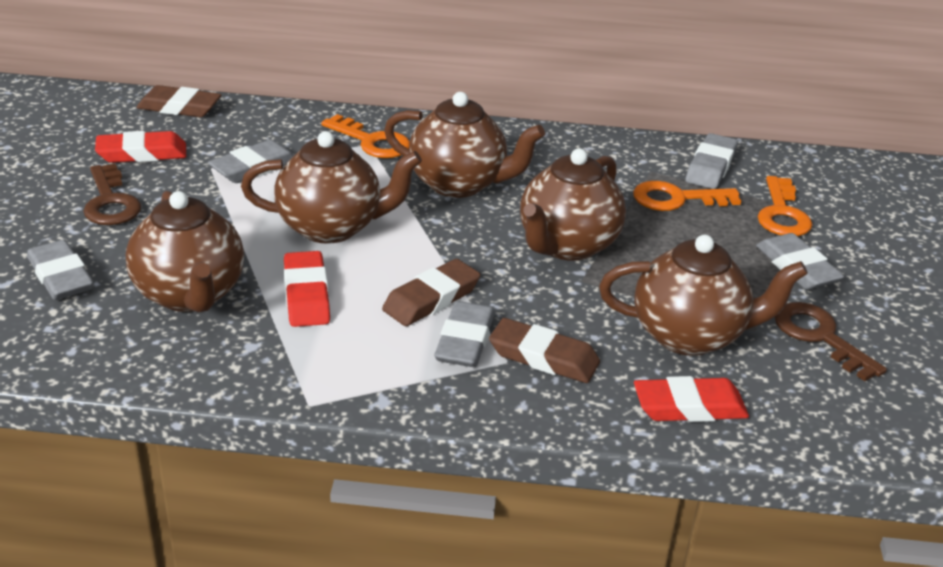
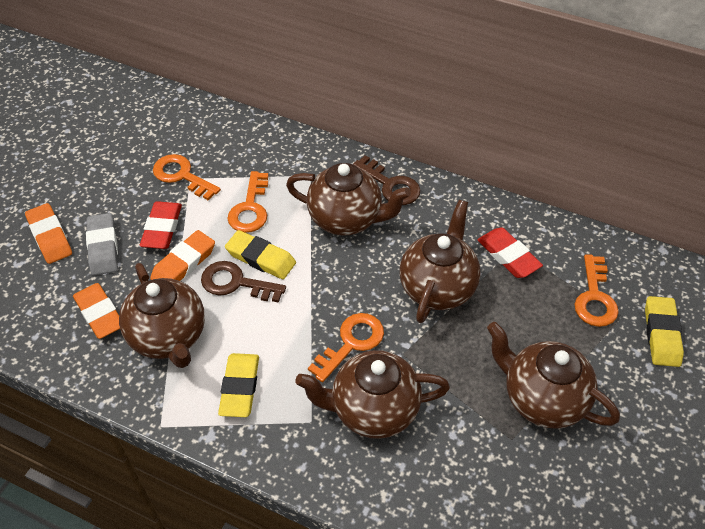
brown eraser: [136,85,222,117] [382,259,480,326] [489,318,600,383] = 3 -> none = 0
grey eraser: [27,240,94,300] [208,140,294,183] [434,301,495,367] [686,133,738,189] [756,233,844,290] = 5 -> [86,213,118,276] = 1
orange eraser: none = 0 -> [25,203,72,264] [73,283,120,339] [150,230,215,281] = 3
orange key: [321,114,410,158] [633,181,741,211] [758,176,812,236] = 3 -> [153,154,221,200] [227,171,269,233] [308,313,384,382] [575,254,619,327] = 4
red eraser: [95,131,186,163] [284,251,330,327] [634,376,749,422] = 3 -> [140,201,182,249] [478,227,543,278] = 2
yellow eraser: none = 0 -> [218,353,259,417] [225,230,296,279] [645,296,684,367] = 3

